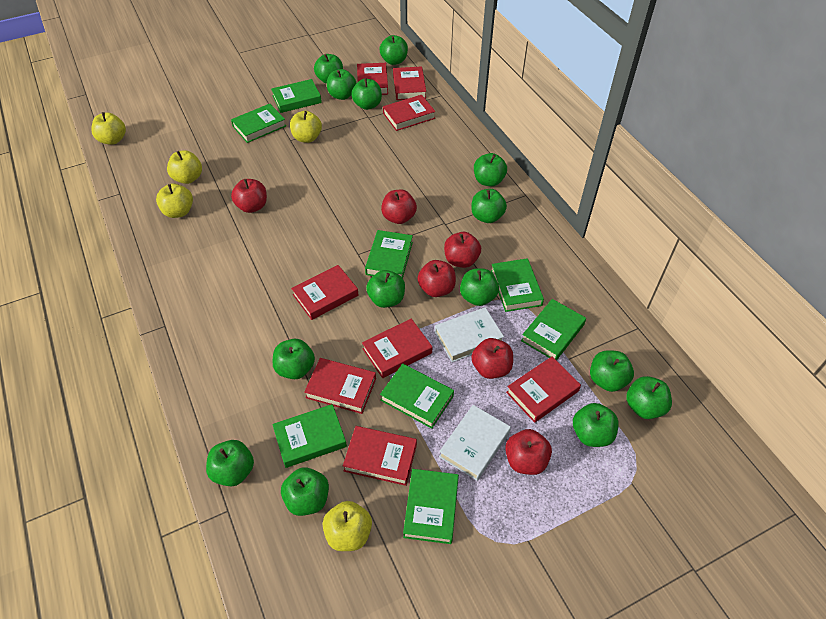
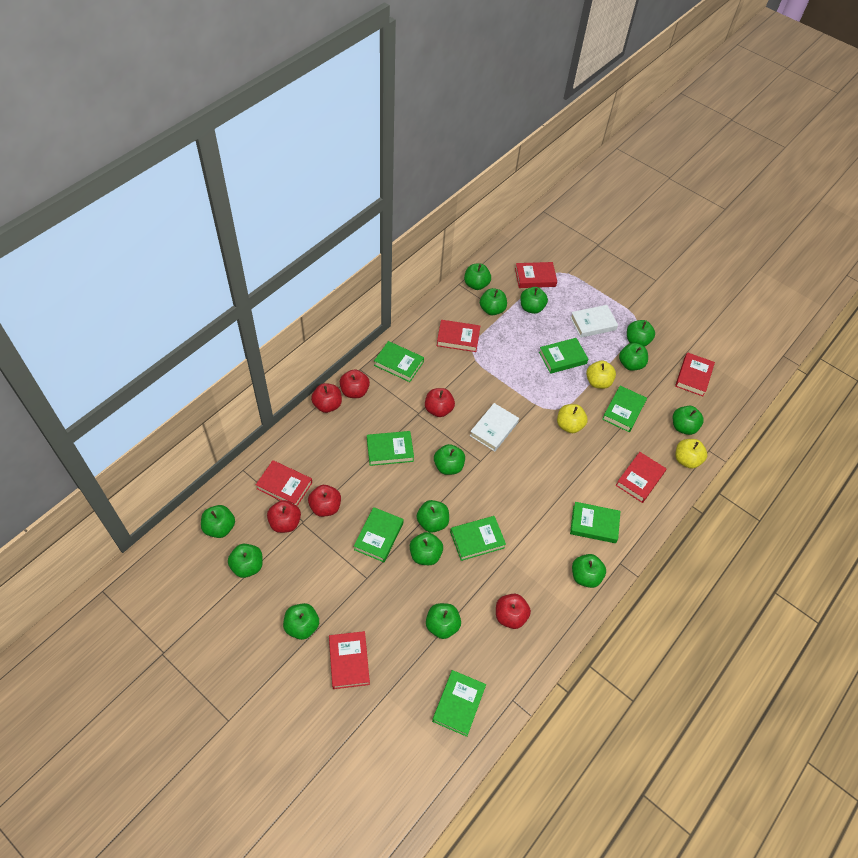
red book: [291,265,358,320] [304,358,376,414] [343,426,417,486] [357,63,388,95] [362,318,432,378] [383,95,436,131] [393,66,426,100] [506,356,581,423] = 8 -> [256,460,312,506] [329,631,370,689] [437,320,480,352] [515,262,557,288] [616,452,667,503] [675,352,715,396] = 6
yellow apple: [91,112,126,145] [156,184,193,218] [167,150,202,184] [290,111,322,143] [323,501,372,551] = 5 -> [557,404,588,433] [586,361,616,389] [675,439,707,469] = 3

